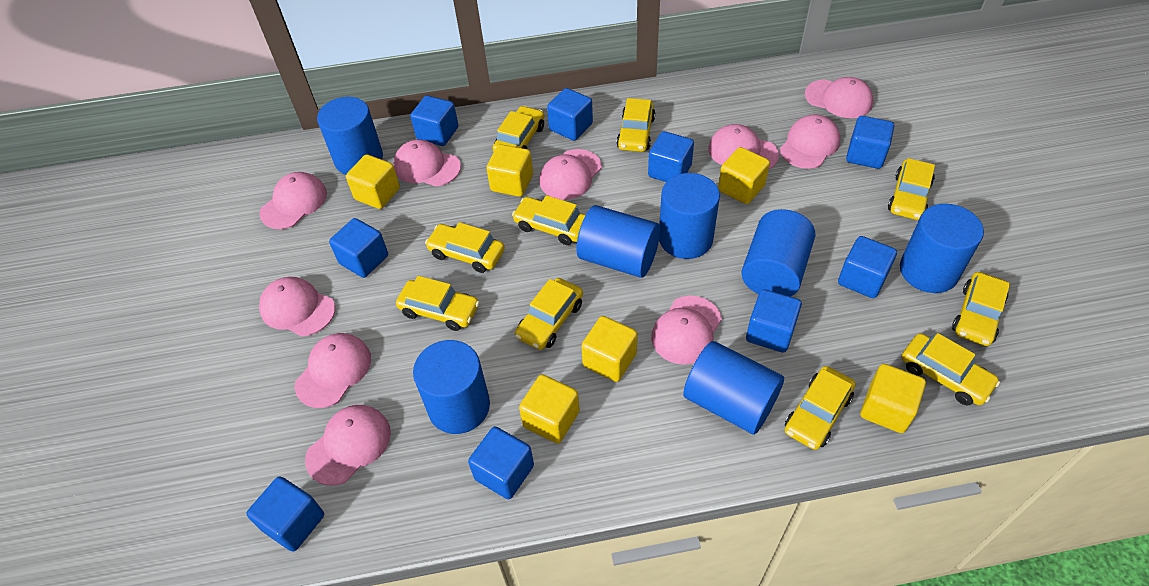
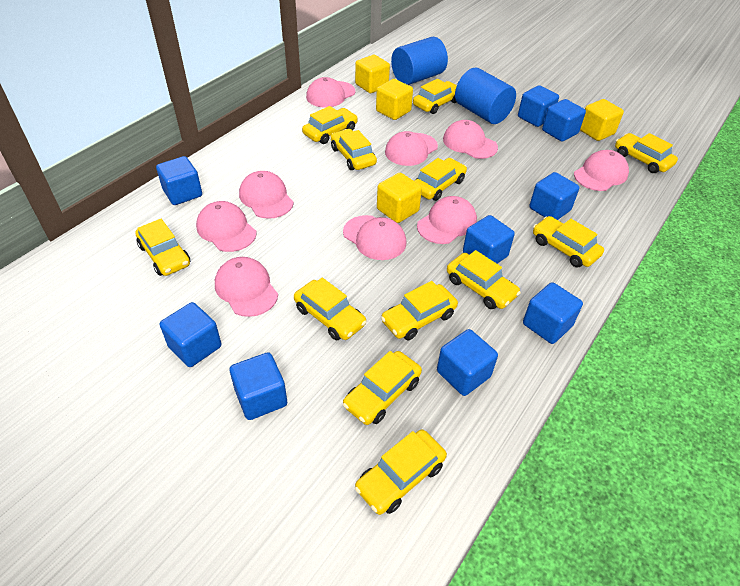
blue cylinder: [317,97,383,175] [413,340,490,434] [576,205,660,278] [659,173,720,259] [683,341,784,435] [741,209,815,297] [900,204,984,293] = 7 -> [391,37,448,85] [455,68,516,124] = 2
pink cap: [259,277,335,337] [260,172,327,229] [295,333,371,408] [305,405,391,485] [393,139,461,187] [539,149,602,200] [651,296,722,365] [708,124,779,169] [780,114,840,169] [805,77,873,118] = 10 -> [196,201,256,252] [215,257,278,317] [239,171,294,219] [306,77,355,108] [343,215,406,260] [385,131,438,166] [417,196,477,244] [443,120,498,159] [574,150,629,191] = 9
yellow car: [396,276,480,331] [425,222,505,273] [493,106,544,152] [512,195,585,245] [515,278,583,350] [616,98,655,152] [785,366,856,450] [888,158,935,220] [902,333,1000,405] [952,272,1010,346] = 10 -> [135,219,190,276] [294,278,367,341] [302,106,358,144] [331,129,377,170] [343,351,422,425] [355,430,447,515] [381,281,458,340] [413,79,457,114] [415,158,467,201] [447,250,521,309] [533,216,604,267] [615,133,678,173] = 12
yellow cube: [346,154,400,209] [486,144,533,197] [519,374,580,444] [581,316,638,382] [718,147,770,204] [861,364,926,433] = 6 -> [355,55,390,93] [376,79,413,120] [377,173,422,223] [580,99,624,141] = 4

